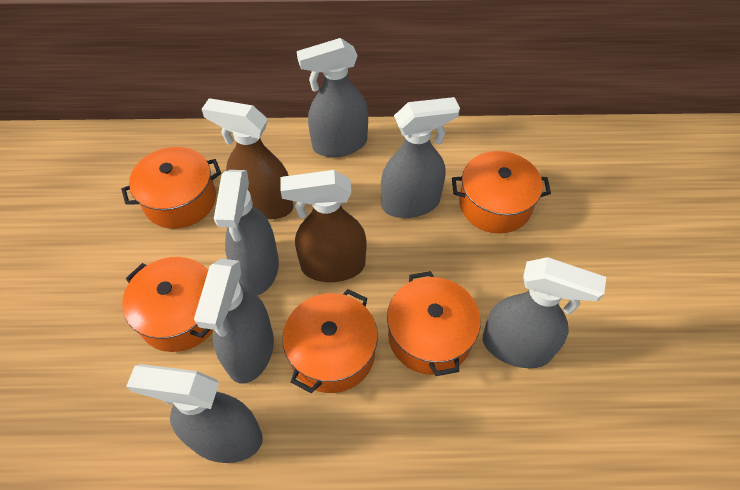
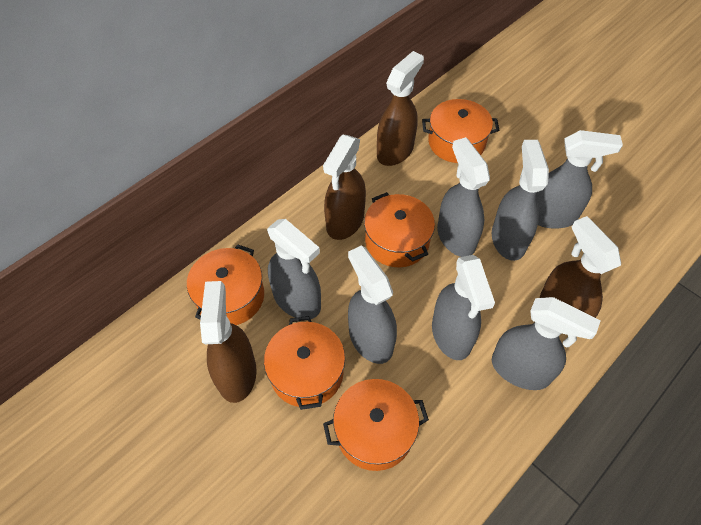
brown spray bottle: [202,98,294,219] [281,170,367,282] = 2 -> [200,281,256,403] [323,135,366,240] [377,51,424,166] [540,216,621,318] = 4
grey spray bottle: [126,364,263,463] [194,258,274,383] [214,170,279,295] [297,38,368,157] [381,97,460,218] [483,257,606,368] = 6 -> [267,219,321,319] [348,245,397,364] [432,255,495,360] [437,137,490,257] [492,140,549,261] [492,297,601,390] [536,130,623,229] = 7

